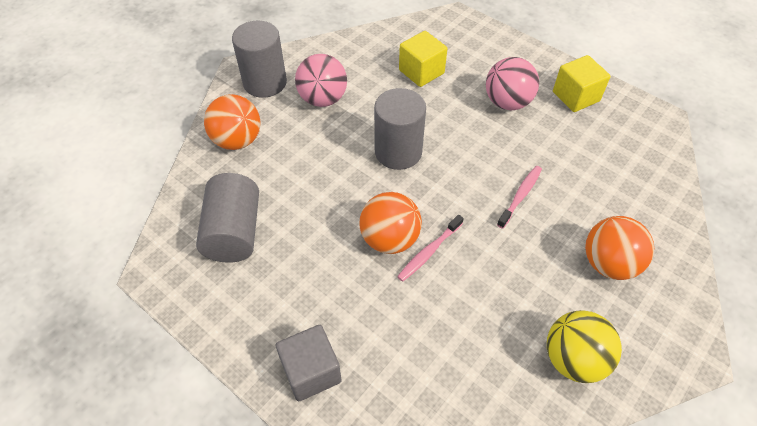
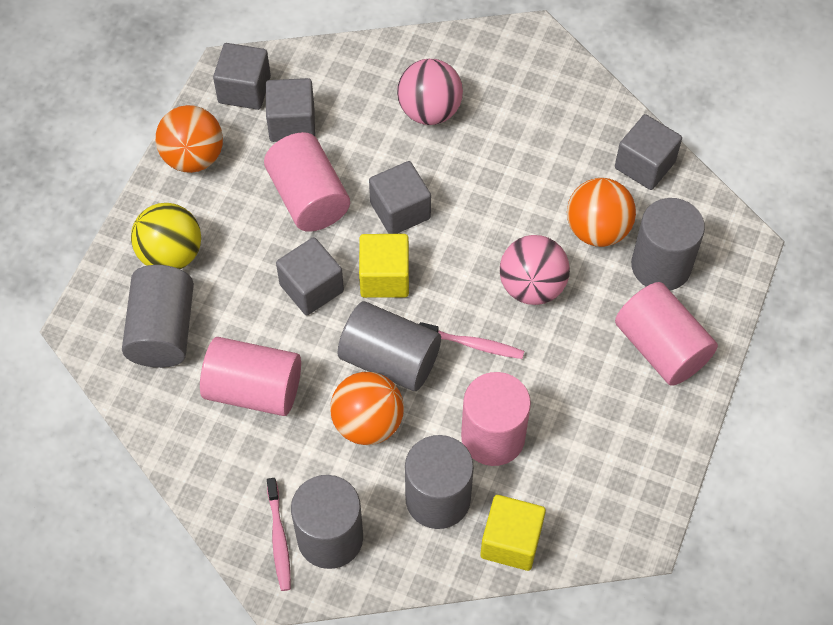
grey cube: [276,325,342,402] = 1 -> [213,43,271,110] [266,78,315,142] [276,237,344,316] [369,161,431,234] [615,114,682,190] = 5
grey cylinder: [196,173,259,263] [232,21,287,98] [374,88,426,170] = 3 -> [122,265,194,368] [291,475,363,569] [338,301,441,391] [405,435,474,529] [631,198,705,291] = 5
pink cylinder: none = 0 -> [200,337,301,416] [264,132,350,232] [461,372,531,466] [615,282,718,386] = 4

